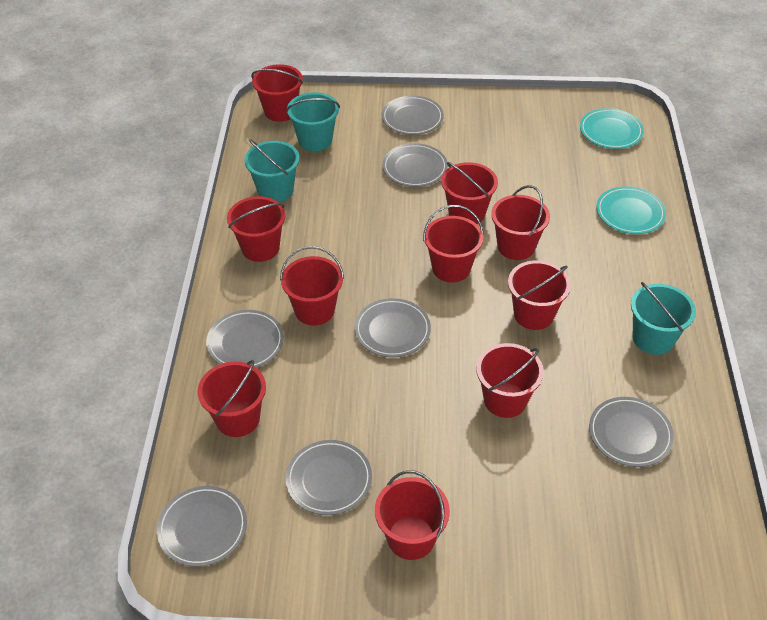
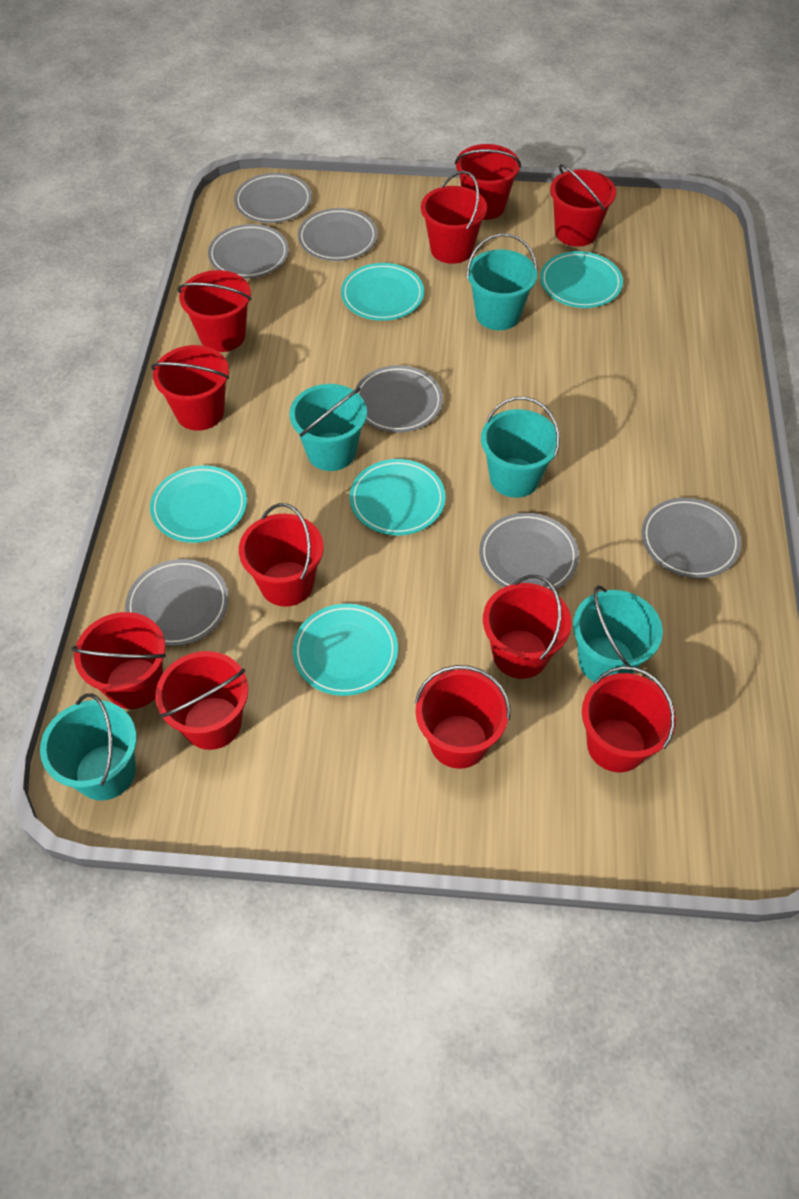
red bucket: [198,360,266,437] [227,196,285,262] [251,64,303,122] [280,246,344,326] [375,470,450,560] [423,205,484,283] [441,162,498,224] [476,343,544,418] [491,185,550,260] [508,260,571,330] = 10 -> [71,612,166,709] [151,345,229,431] [155,651,248,750] [178,270,251,352] [239,503,323,607] [415,665,510,769] [421,171,487,264] [455,144,521,220] [483,575,572,679] [550,164,616,247] [582,666,676,772] = 11
turquoise bucket: [244,139,300,202] [286,92,340,151] [631,282,696,355] = 3 -> [40,693,137,801] [289,384,367,471] [467,233,538,330] [481,397,560,498] [573,585,663,682] = 5
turquoise plate: [580,108,644,149] [596,186,666,234] = 2 -> [150,465,247,543] [293,604,398,696] [341,263,424,321] [350,459,445,536] [540,251,623,308] = 5

